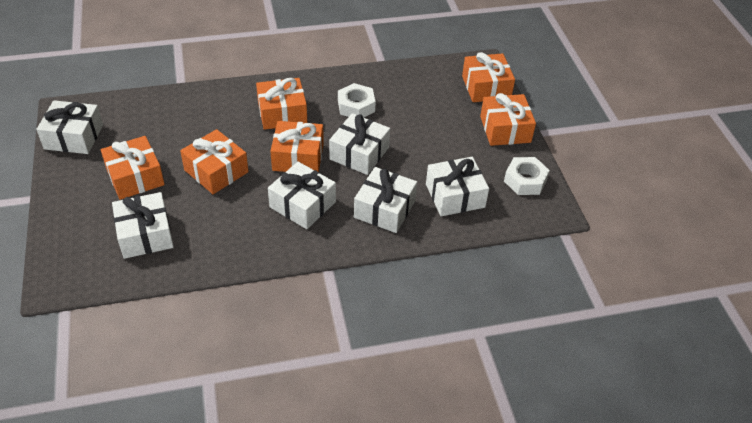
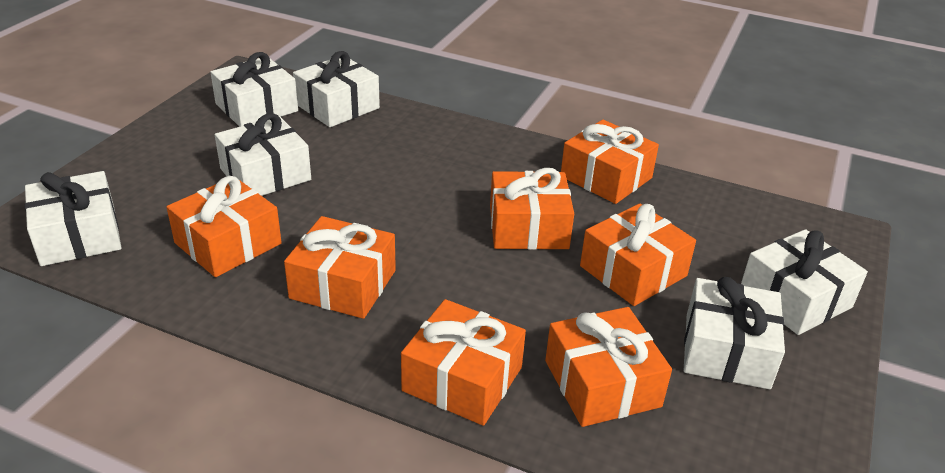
orange gift: [101,136,165,200] [180,129,249,194] [256,78,307,130] [270,121,324,172] [462,52,515,102] [480,93,536,146] = 6 -> [167,176,282,277] [284,216,396,319] [401,299,526,426] [490,168,574,250] [545,307,672,427] [561,120,659,204] [580,203,696,306] = 7
white nut: [338,83,376,118] [504,157,550,195] = 2 -> none = 0

